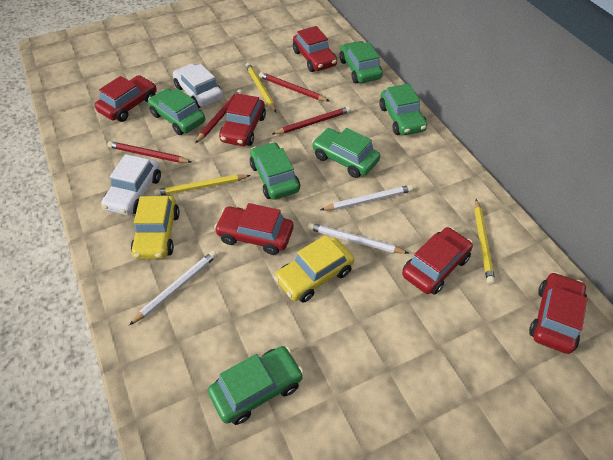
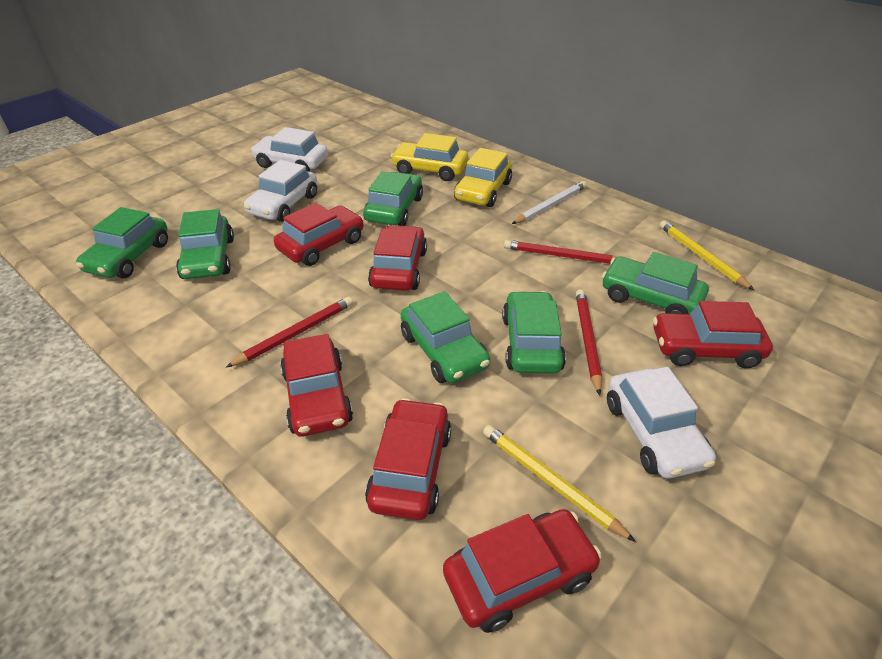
red pencil: [107,141,191,163] [195,89,243,143] [259,72,329,101] [272,106,351,134] = 4 -> [225,296,353,368] [504,240,617,264] [576,289,602,396] = 3
white car: [101,154,161,215] [173,64,223,108] = 2 -> [244,160,317,222] [251,127,328,172] [607,367,716,478] = 3
white pencil: [129,251,217,325] [308,223,408,254] [321,185,413,210] = 3 -> [512,181,587,224] = 1
yellow pencil: [154,174,251,196] [245,63,276,112] [474,199,495,284] = 3 -> [483,425,636,542] [659,220,754,290] = 2

